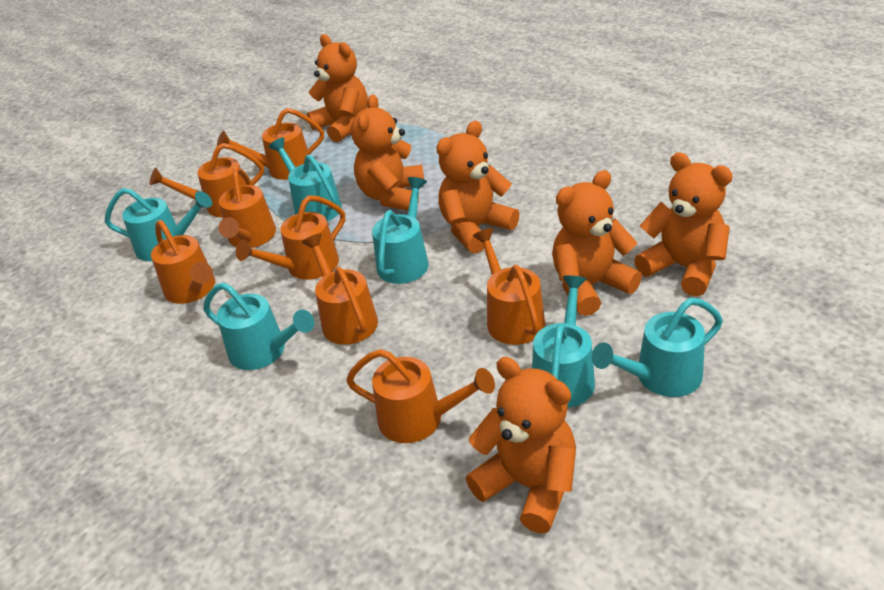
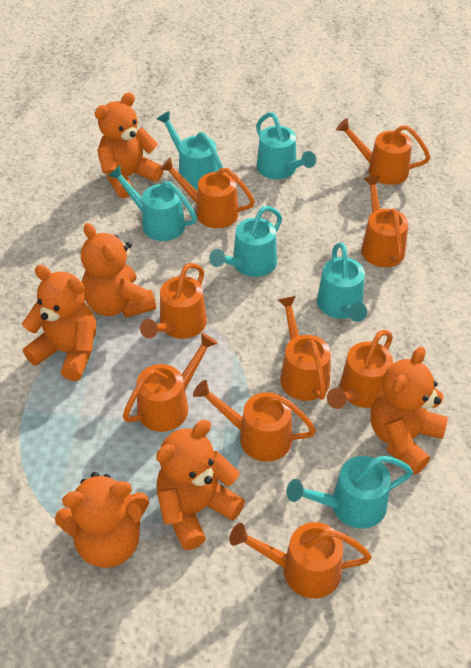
orange watering can: [149,143,264,217] [151,220,215,304] [217,108,324,180] [218,167,276,248] [236,195,345,280] [302,234,378,345] [346,349,495,443] [473,228,545,345] = 8 -> [123,332,218,432] [140,263,207,339] [160,157,255,228] [193,380,316,462] [230,522,372,599] [278,296,331,401] [327,330,393,409] [336,118,430,185] [361,175,408,267] = 9

